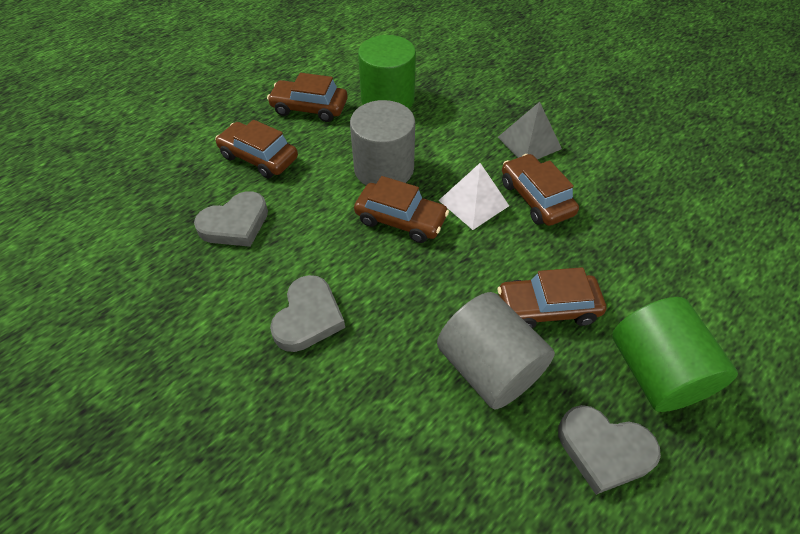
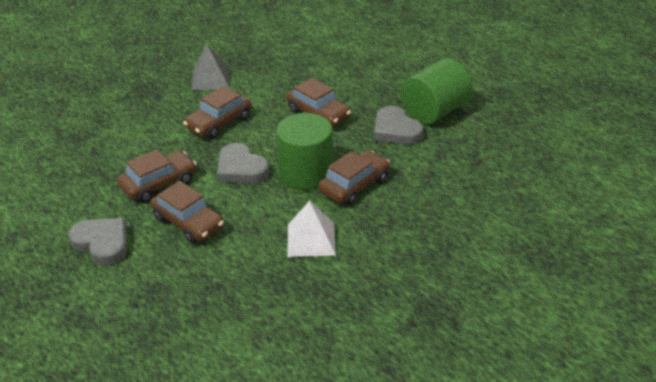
grey cylinder: [350,100,415,185] [437,292,555,410] = 2 -> none = 0

